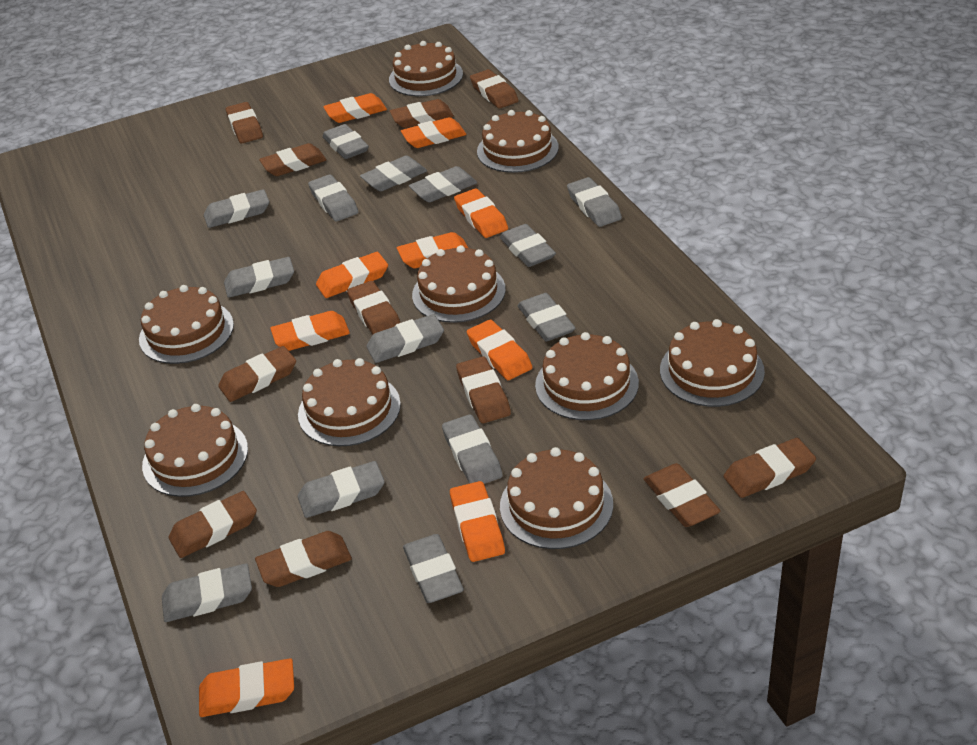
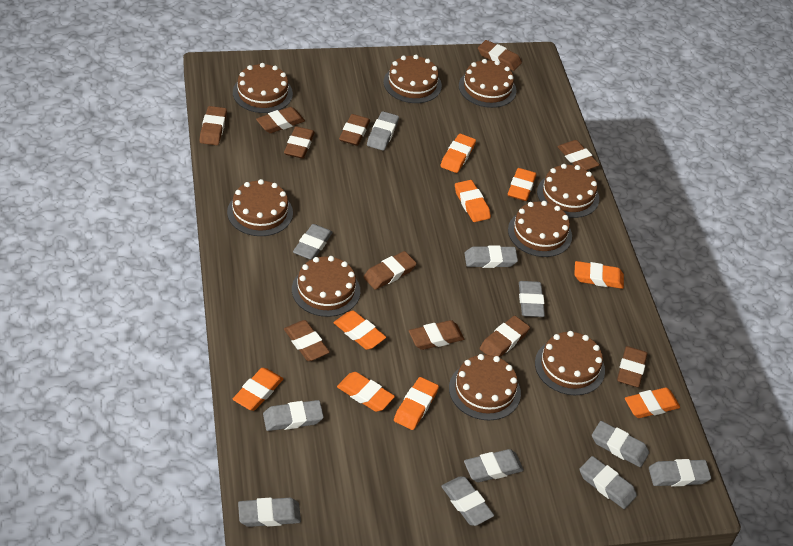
grey eraser: [162,563,252,622] [204,189,269,228] [224,257,294,298] [298,461,385,518] [308,174,358,221] [323,124,369,159] [360,155,427,191] [366,314,444,363] [403,534,464,603] [409,166,477,202] [442,414,503,484] [500,224,556,267] [518,293,576,341] [567,177,622,227] = 14 -> [238,498,301,527] [263,400,324,431] [293,224,333,260] [367,111,399,151] [441,476,494,526] [464,245,518,268] [464,449,524,482] [519,281,545,317] [579,456,637,509] [592,421,649,467] [649,459,711,487] = 11

